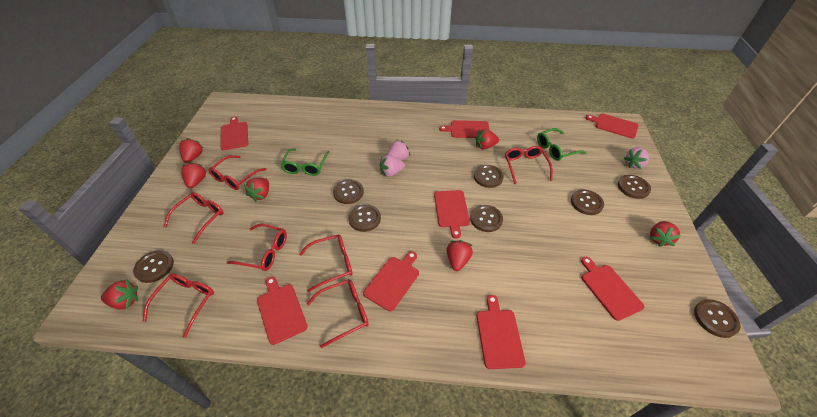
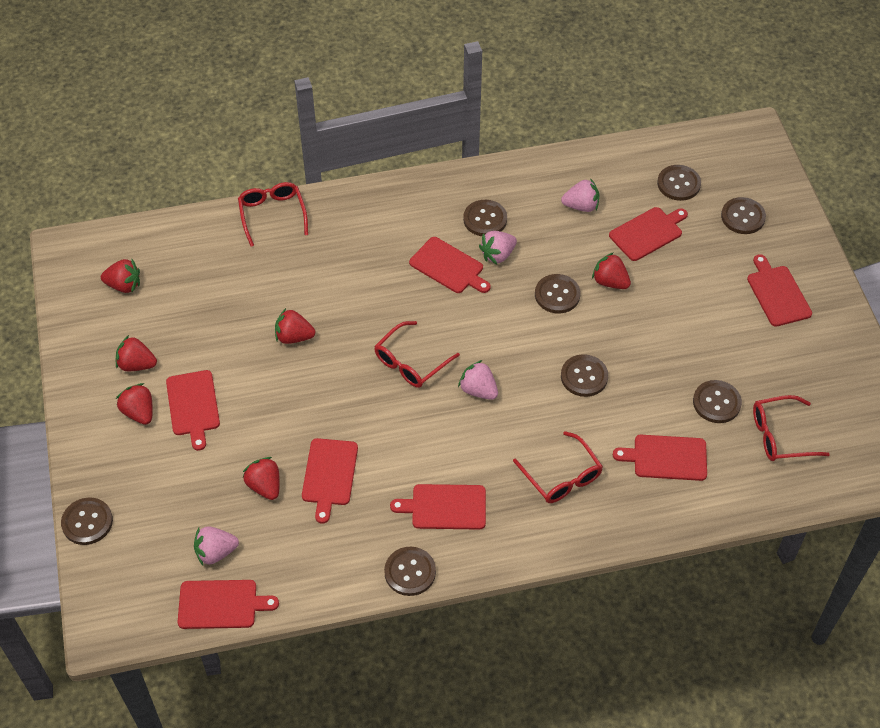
green glasses: [280,148,330,176] [537,128,586,161] = 2 -> none = 0
pink strawberry: [380,155,405,177] [387,139,410,160] [624,147,649,169] = 3 -> [194,526,239,566] [458,360,498,400] [479,231,517,264] [561,178,599,212] = 4
red glasses: [142,273,214,338] [164,192,224,244] [208,155,266,190] [227,224,287,271] [299,234,353,292] [307,279,369,348] [505,146,553,184] = 7 -> [238,182,308,247] [374,321,460,388] [513,431,603,503] [753,395,830,461] = 4
red strawberry: [101,280,138,309] [179,138,203,163] [181,162,207,188] [244,178,269,202] [447,240,473,271] [475,129,499,149] [650,221,681,247] = 7 -> [101,259,140,293] [116,335,157,371] [116,383,153,425] [243,457,280,500] [275,308,315,344] [592,252,631,289] = 6

